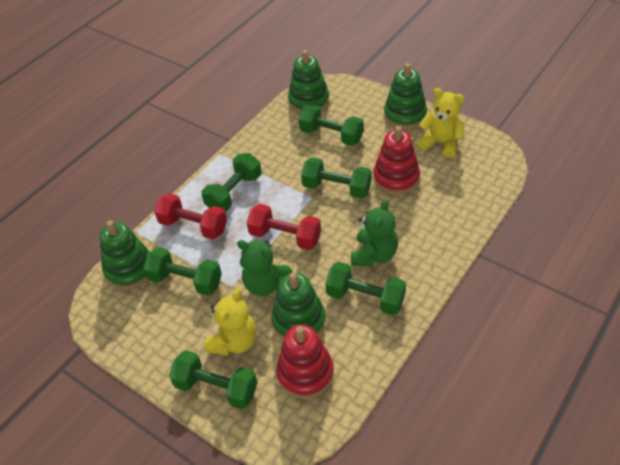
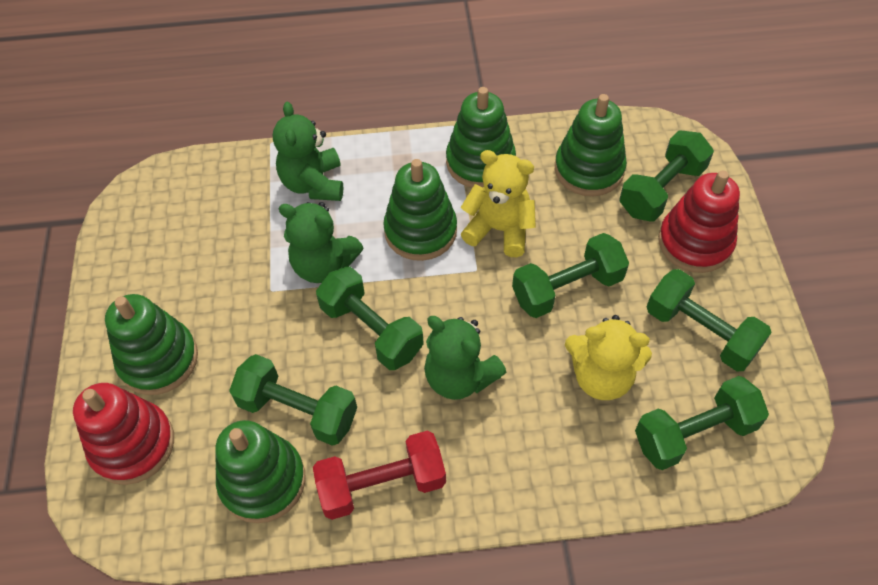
green stacking toy: [100,220,150,289] [271,273,326,340] [288,50,329,114] [384,63,427,129] = 4 -> [105,294,198,395] [215,420,306,523] [383,159,457,261] [446,87,516,188] [555,94,627,196] = 5
green teddy bear: [237,240,293,296] [351,199,398,266] = 2 -> [273,102,343,201] [279,202,363,283] [424,316,507,400] = 3
red dumbbell: [154,193,227,239] [247,204,321,250] = 2 -> [313,431,446,520] = 1

